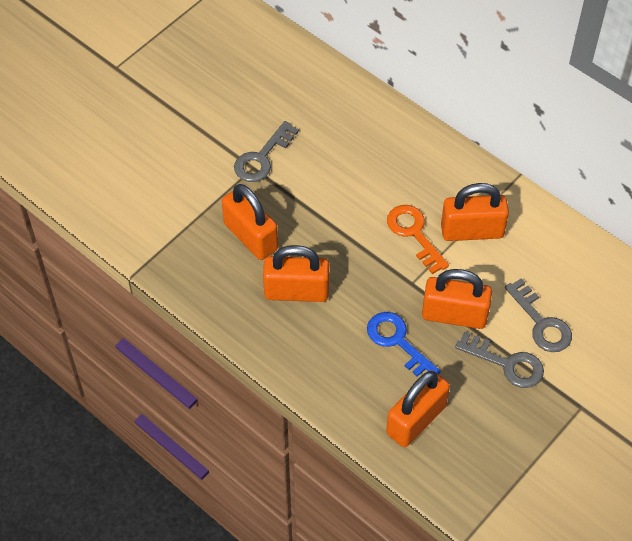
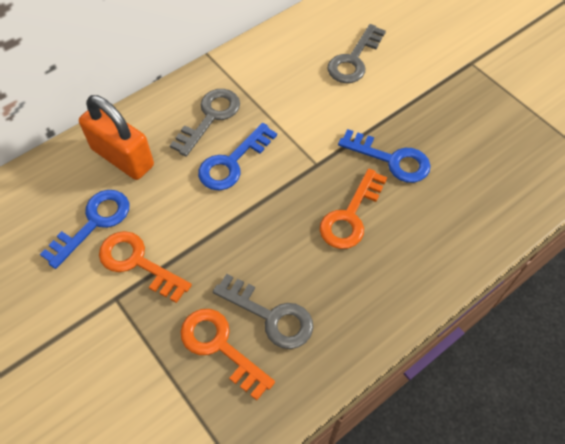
blue key: [367,312,441,377] = 1 -> [40,190,129,269] [198,123,277,190] [338,129,430,183] = 3
orange key: [387,205,449,274] = 1 -> [99,231,192,303] [180,309,275,400] [320,168,387,249] = 3
orange padlock: [222,184,278,260] [263,245,329,302] [386,370,450,447] [422,269,492,329] [441,183,509,241] = 5 -> [79,95,154,180] = 1

